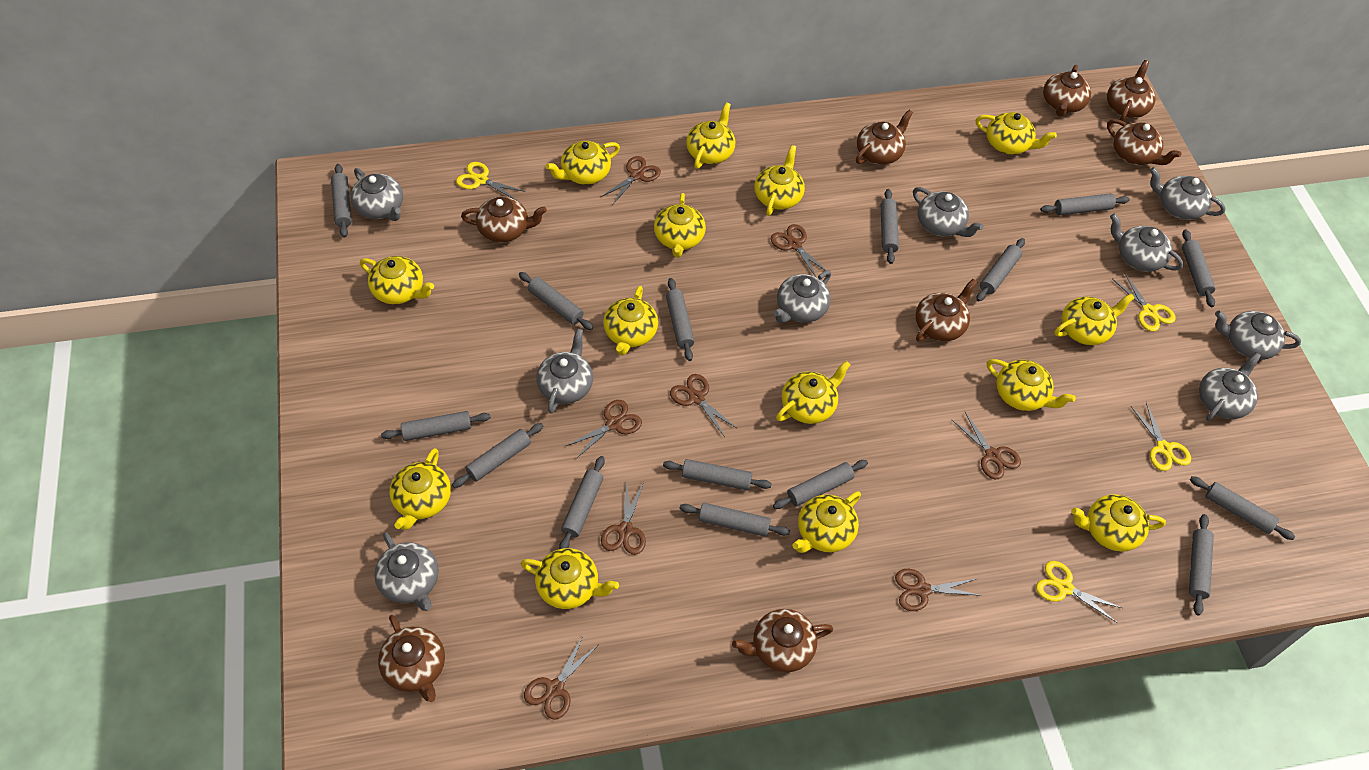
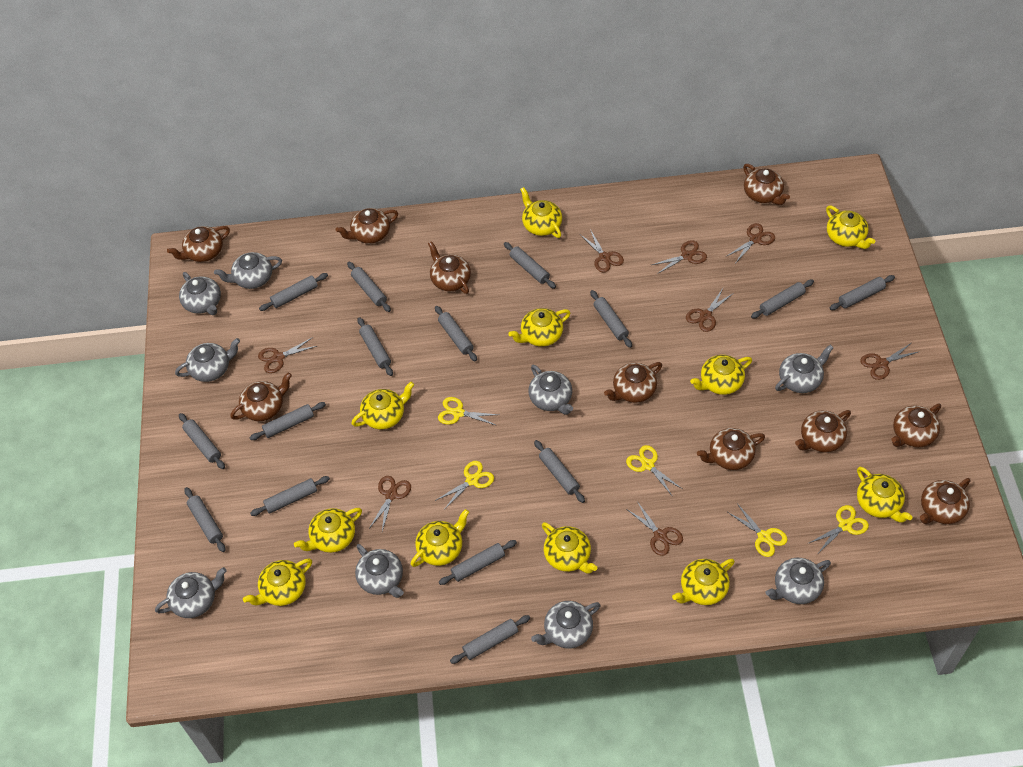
brown teapot: [378,615,445,702] [461,196,547,243] [732,609,833,672] [856,110,913,165] [915,279,977,341] [1043,65,1091,117] [1107,60,1155,121] [1107,119,1181,165] = 8 -> [167,226,230,262] [230,372,292,421] [336,208,398,244] [428,241,471,294] [604,362,662,403] [697,428,765,470] [743,164,790,205] [795,410,851,452] [891,404,941,448] [920,478,971,524] = 10
yellow scissors: [456,162,526,201] [1036,561,1122,623] [1112,272,1176,331] [1131,402,1191,471] = 4 -> [435,461,494,510] [438,397,499,426] [626,445,682,497] [728,503,788,557] [809,505,869,552] = 5
yellow teapot: [360,256,434,304] [389,448,451,530] [521,548,619,609] [546,141,620,185] [603,286,658,356] [654,193,706,258] [686,102,735,169] [754,145,805,216] [776,361,850,424] [792,491,861,553] [976,112,1057,155] [987,359,1076,411] [1054,293,1135,345] [1071,494,1166,552] = 14 -> [243,558,312,606] [294,508,362,553] [351,382,414,429] [411,509,469,567] [508,308,571,347] [520,187,562,238] [542,522,597,574] [672,559,735,605] [690,355,752,395] [826,205,875,249] [857,467,912,523] = 11

